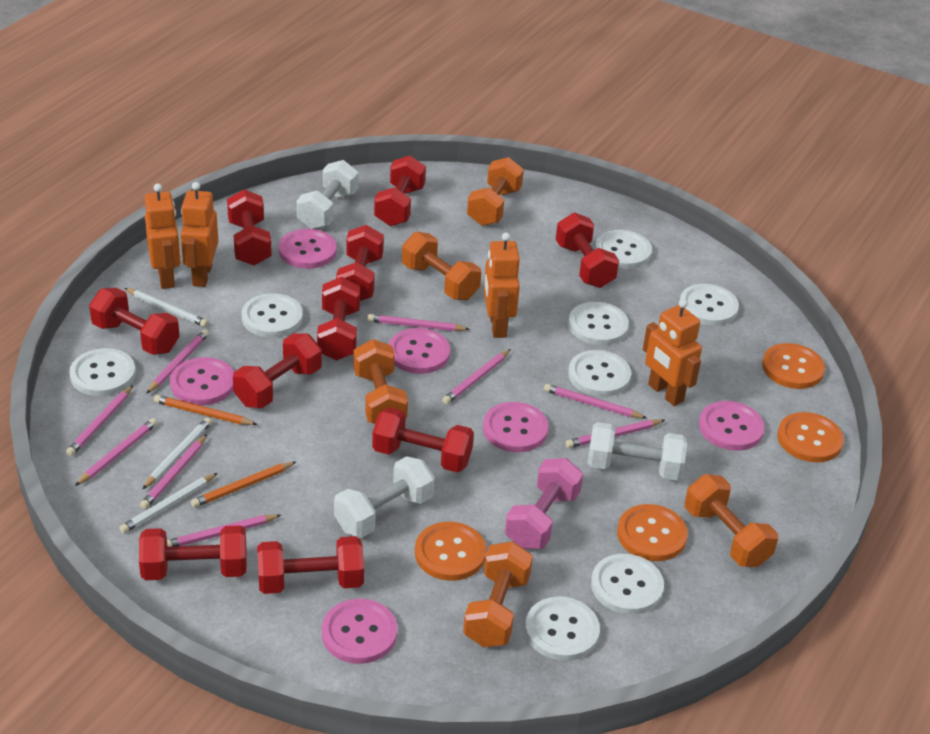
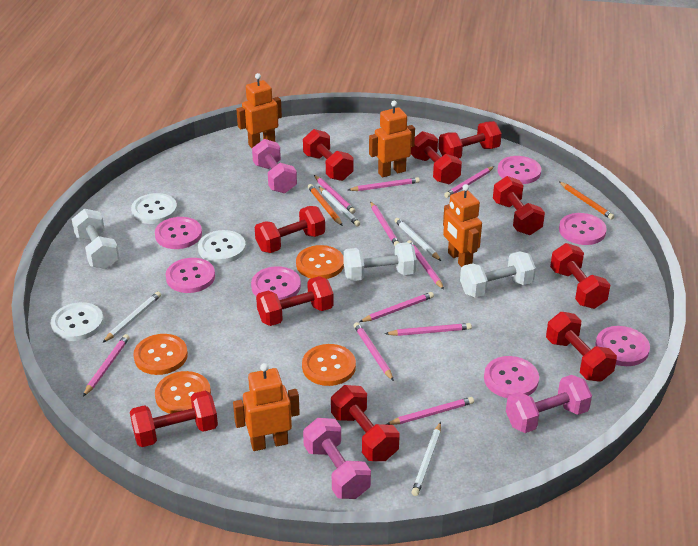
orange dumbbell: [353,339,408,424] [402,232,481,300] [463,541,533,647] [467,157,524,226] [685,474,778,567] = 5 -> none = 0
pink button: [170,357,234,405] [279,229,337,269] [322,599,397,664] [389,328,450,374] [483,402,549,452] [699,401,765,451] = 6 -> [155,217,202,249] [166,258,215,293] [251,266,301,300] [484,356,539,398] [497,156,541,184] [559,213,607,245] [595,326,650,366] = 7
pink dumbbell: [505,458,583,549] = 1 -> [252,139,297,193] [303,418,371,499] [506,375,592,433] = 3
pink pencil: [66,385,133,456] [75,418,157,486] [140,434,207,510] [146,329,209,394] [167,514,281,547] [368,314,470,331] [442,349,511,404] [544,384,647,418] [565,419,665,448] = 9 -> [83,334,129,397] [314,175,355,214] [348,177,420,191] [354,322,394,381] [359,292,434,322] [370,201,399,246] [385,323,472,336] [386,397,474,425] [407,240,444,290] [444,166,494,198] = 10
white button: [69,348,136,396] [242,293,303,337] [525,596,600,661] [568,302,629,345] [568,350,631,397] [591,554,664,614] [595,230,652,269] [680,284,739,326] = 8 -> [50,302,104,341] [131,193,177,224] [198,230,246,264] = 3
white pencil: [119,473,218,534] [124,288,208,327] [142,417,212,490] = 3 -> [102,292,161,343] [318,186,360,226] [394,218,441,261] [412,422,441,496] = 4

